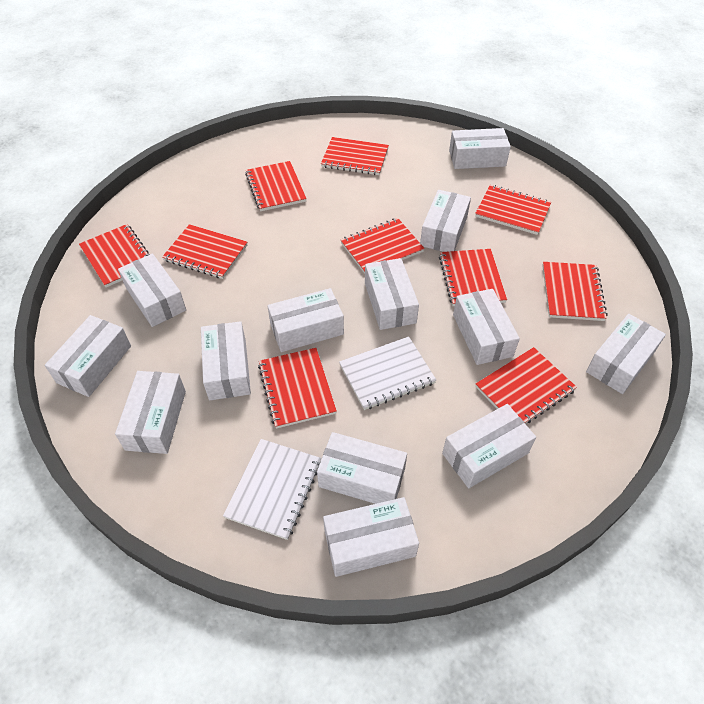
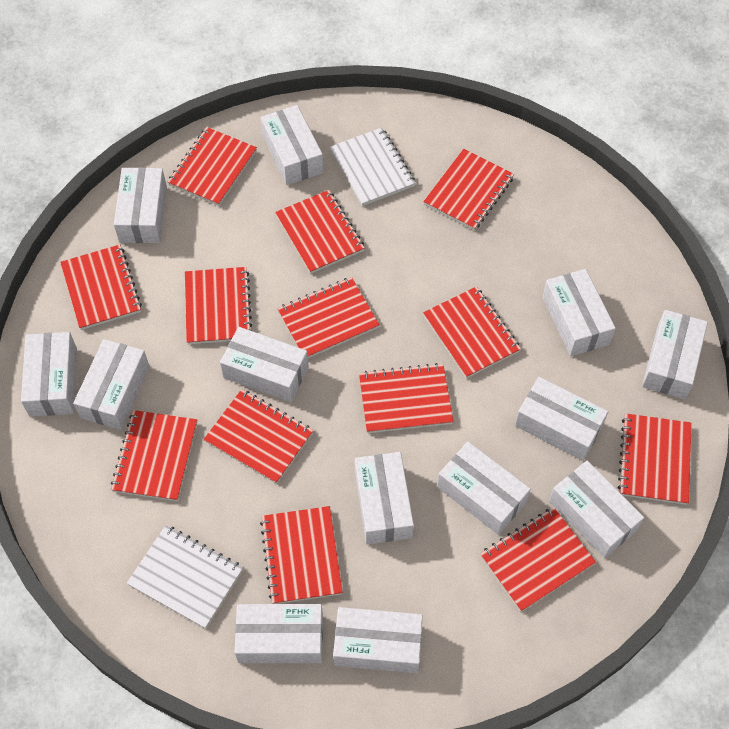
red notebook: [79,224,150,288] [162,224,247,279] [245,161,307,211] [258,348,337,429] [321,137,389,175] [341,218,425,274] [439,249,507,306] [475,185,551,235] [475,347,577,424] [542,262,608,321] = 10 -> [60,245,142,330] [111,410,197,501] [168,127,257,206] [185,267,252,344] [204,389,313,484] [260,506,343,604] [275,190,365,274] [278,277,380,358] [359,363,453,433] [423,149,514,231] [423,286,521,379] [480,507,596,612] [618,413,692,505] = 13

